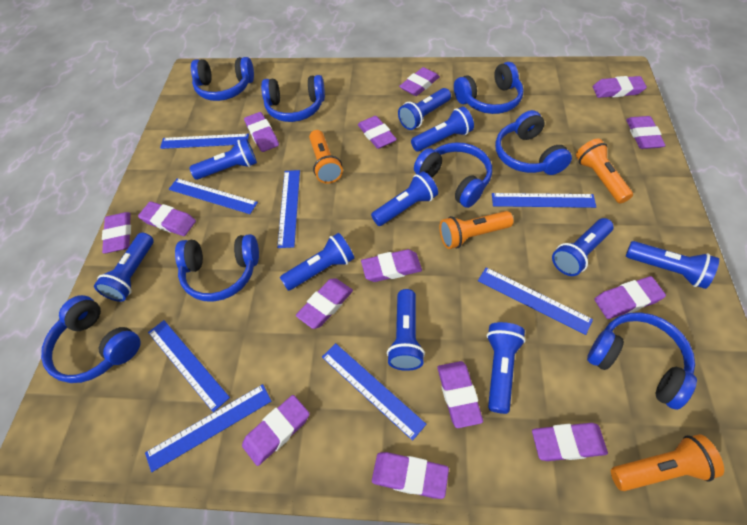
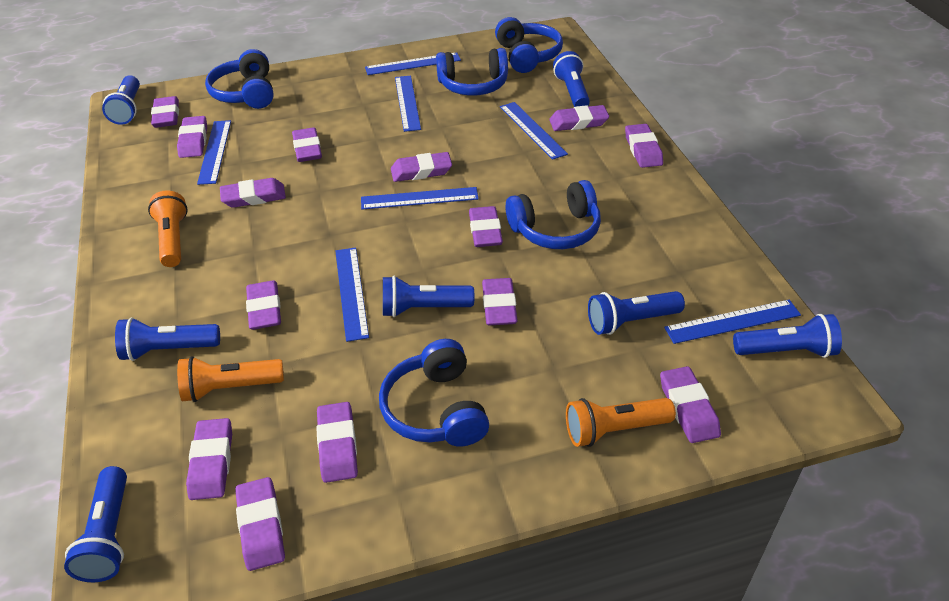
blue flashlight: [94,233,154,302] [189,138,257,180] [280,233,355,291] [371,171,438,226] [387,289,425,371] [398,88,451,130] [411,106,474,152] [487,322,526,414] [552,218,614,276] [626,241,719,289] = 10 -> [64,466,127,582] [102,75,140,125] [115,317,220,361] [383,276,474,317] [553,51,590,107] [588,291,685,335] [733,314,842,358] = 7
blue headphones: [41,295,141,383] [175,234,259,302] [191,57,254,101] [261,75,325,122] [414,142,492,208] [454,62,523,114] [495,110,572,175] [587,312,697,410] = 8 -> [205,49,274,109] [379,339,489,446] [436,48,508,96] [495,17,563,73] [506,180,601,249] = 5
blue ruler: [145,384,272,472] [148,320,230,412] [160,134,249,149] [169,178,258,214] [277,170,300,248] [322,343,426,441] [478,267,593,335] [492,193,596,208] = 8 -> [197,120,231,185] [336,247,369,342] [361,187,479,209] [365,52,461,75] [395,76,421,132] [500,102,568,160] [664,300,801,344] = 7
orange flashlight: [309,130,343,184] [440,211,514,249] [576,138,633,204] [611,434,724,491] = 4 -> [148,190,188,267] [177,356,284,402] [566,398,676,447] = 3

